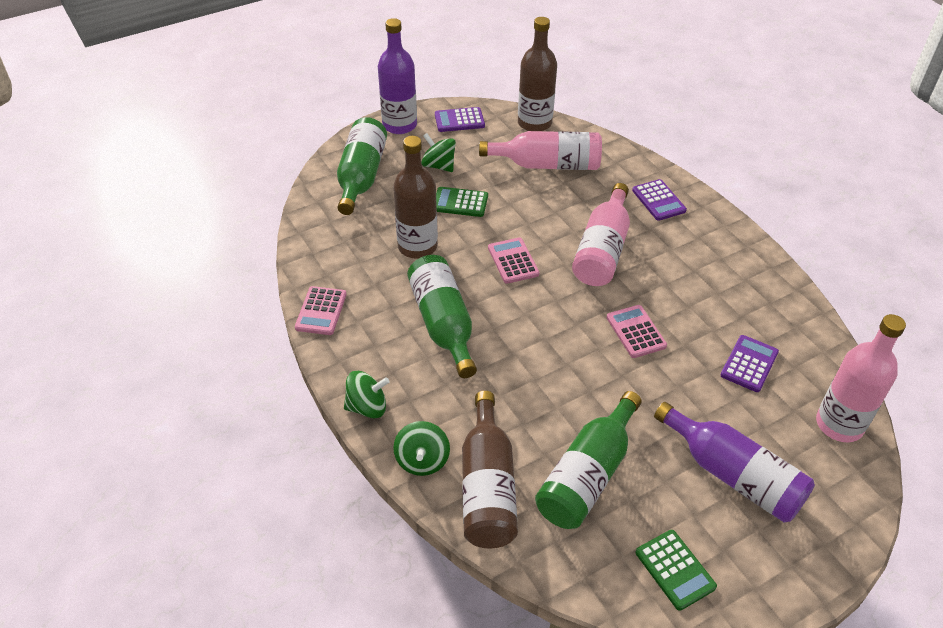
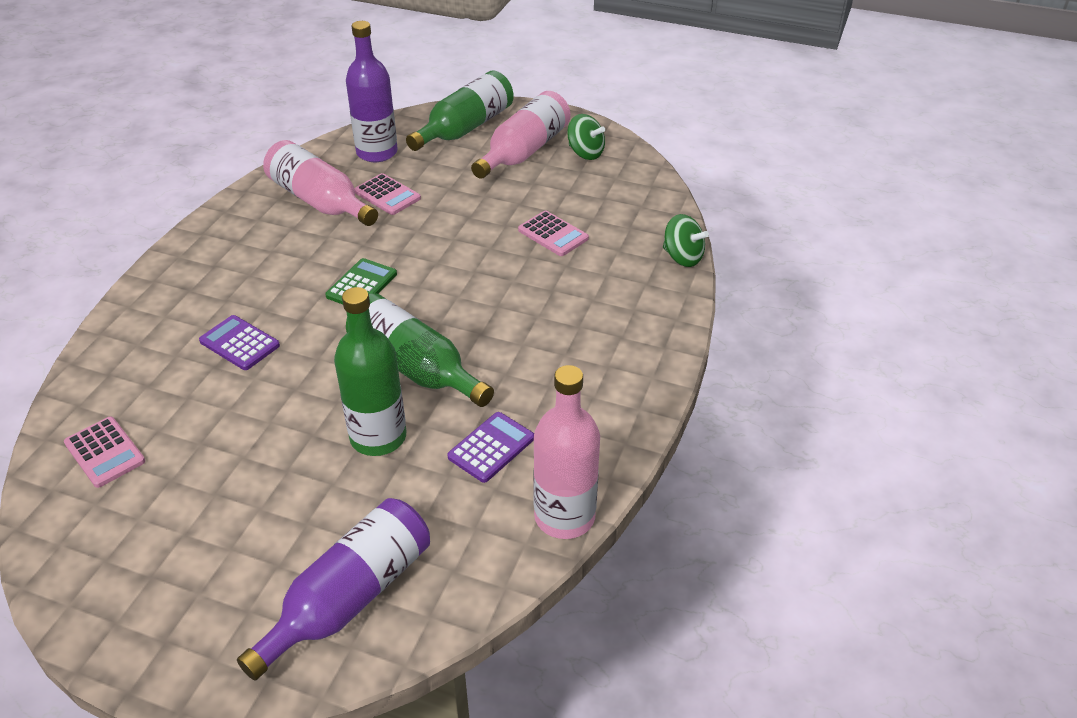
brown bottle: [393,136,438,259] [462,391,518,548] [518,17,557,131] = 3 -> none = 0
green calculator: [436,187,488,217] [636,530,717,611] = 2 -> [325,258,397,304] = 1
green spinning top: [344,371,389,418] [393,421,450,476] [421,133,456,172] = 3 -> [567,114,605,160] [663,214,709,267] = 2
purple calculator: [435,107,485,132] [632,179,687,221] [721,335,779,392] = 3 -> [199,315,280,370] [447,412,534,483] = 2

